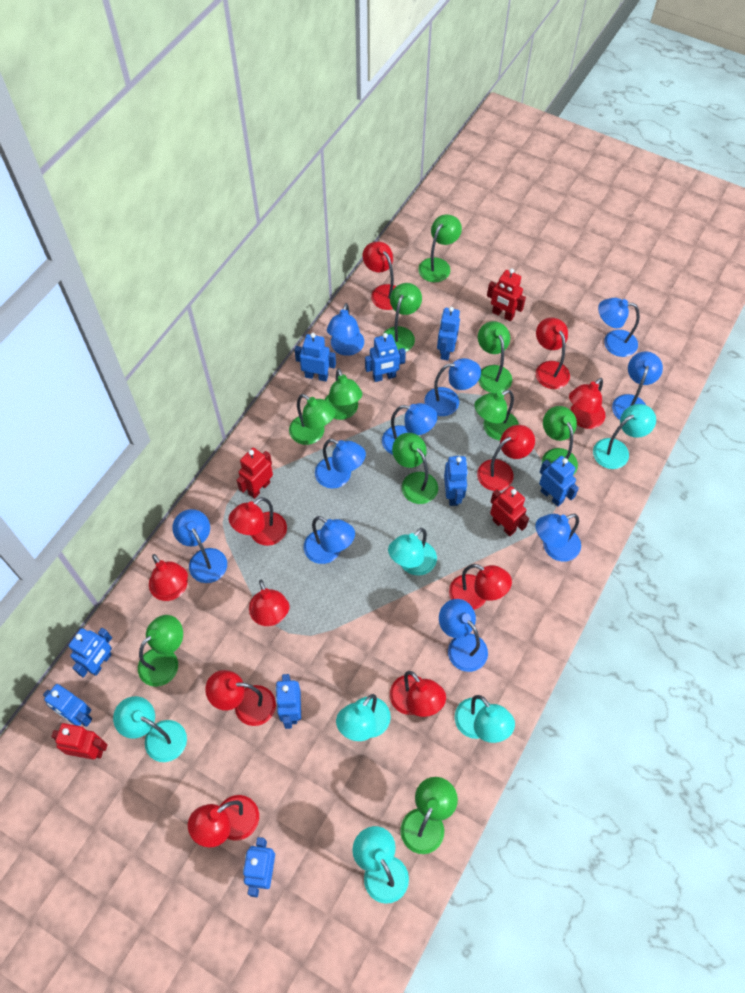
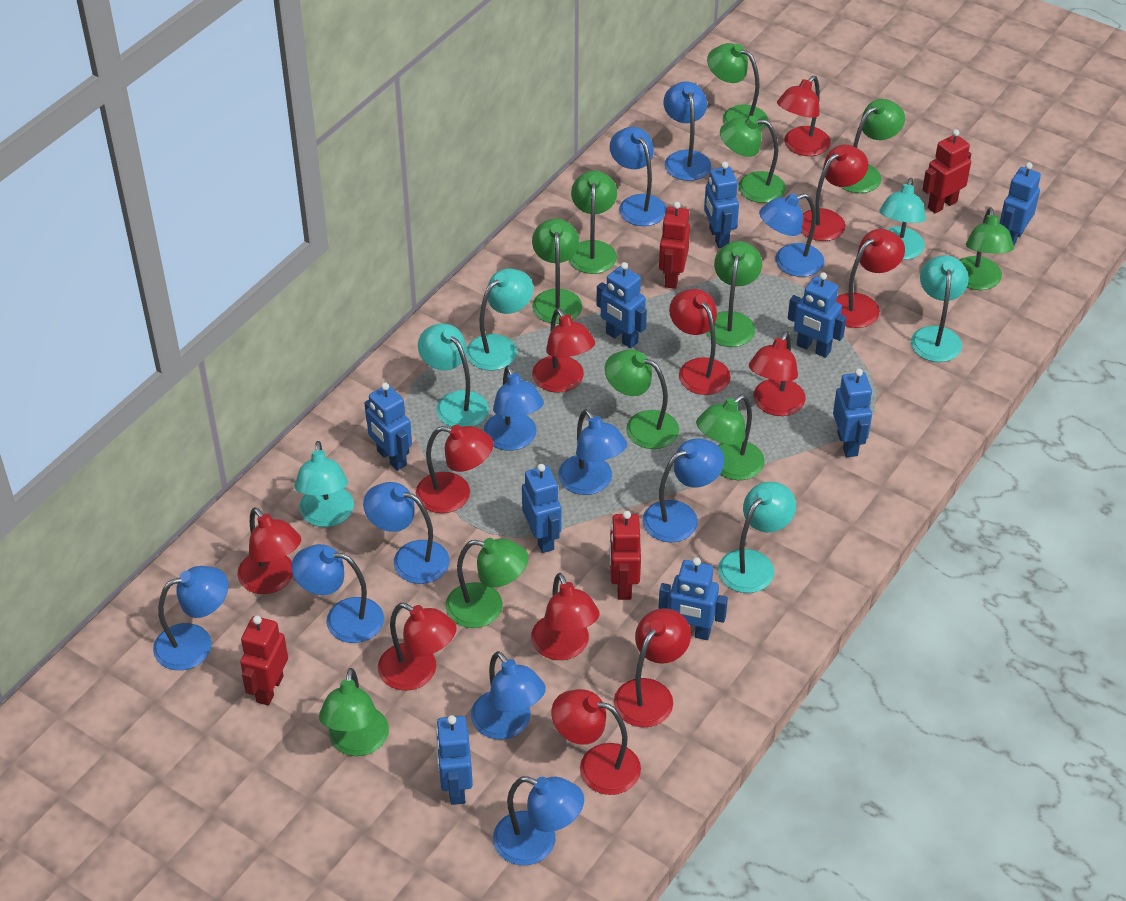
blue lamp: [172,509,227,583] [304,516,355,564] [315,439,366,489] [327,303,364,356] [382,403,438,455] [424,358,481,416] [439,599,488,672] [535,514,581,562] [598,298,640,357] [612,351,663,420] = 10 -> [153,566,228,670] [291,544,384,643] [363,482,450,584] [471,651,546,740] [484,365,544,451] [493,776,584,865] [558,409,627,495] [610,127,667,226] [643,438,724,542] [663,82,711,181] [759,193,824,277] = 11
green lamp: [138,615,183,687] [289,394,336,445] [325,368,362,420] [382,283,422,352] [392,433,438,504] [400,777,458,854] [418,214,462,282] [474,390,519,441] [478,321,512,393] [542,406,578,475] = 10 -> [319,668,389,756] [445,538,528,628] [532,218,582,324] [569,170,617,274] [605,350,679,449] [696,395,765,480] [706,241,762,347] [707,43,768,131] [720,116,786,203] [841,99,905,193] [959,207,1014,290] = 11
red lamp: [149,554,188,601] [188,795,259,847] [205,670,276,726] [229,497,287,546] [249,580,290,626] [363,242,396,310] [390,671,446,717] [449,564,512,610] [477,425,535,491] [536,318,570,389] [569,378,605,429] = 11 -> [237,507,301,594] [378,603,457,691] [416,424,494,513] [531,573,600,660] [532,308,595,393] [551,689,641,795] [614,608,691,727] [669,289,731,395] [749,331,805,416] [777,76,831,156] [801,145,868,241] [836,229,905,328] = 12

